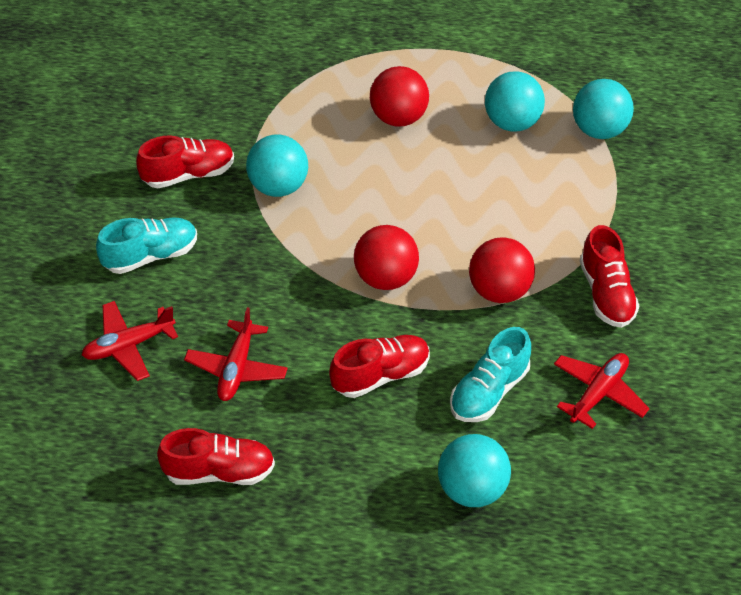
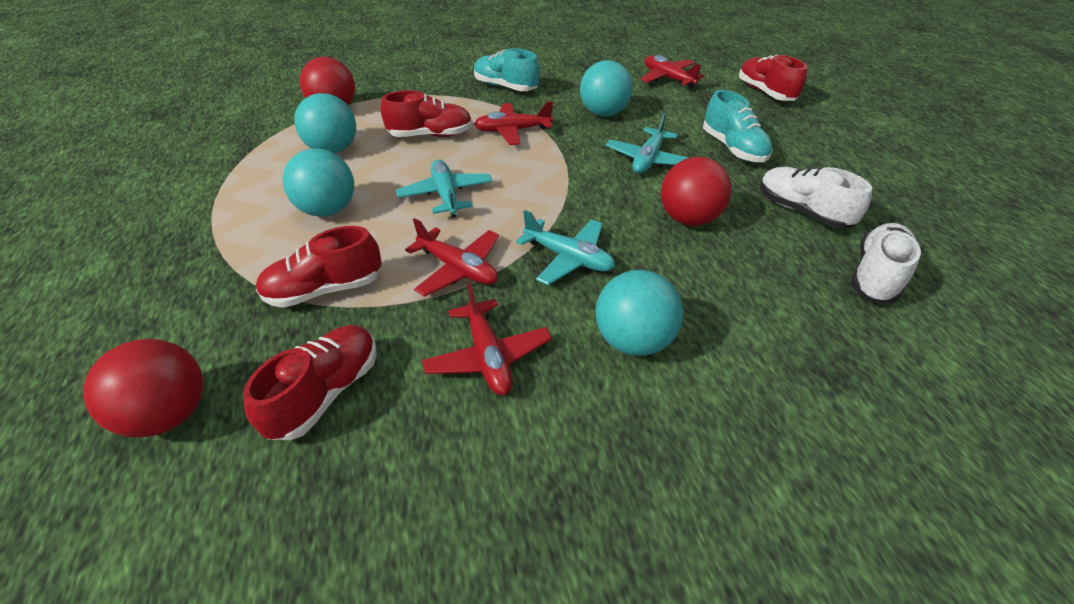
red plane: [82,301,178,381] [184,307,288,401] [554,353,650,429] = 3 -> [405,218,499,296] [422,283,552,395] [474,101,553,145] [641,55,704,89] = 4
turquoise plane: none = 0 -> [396,159,492,218] [516,210,615,285] [606,113,688,174] = 3
white shoe: none = 0 -> [760,167,872,229] [851,223,921,303] = 2

